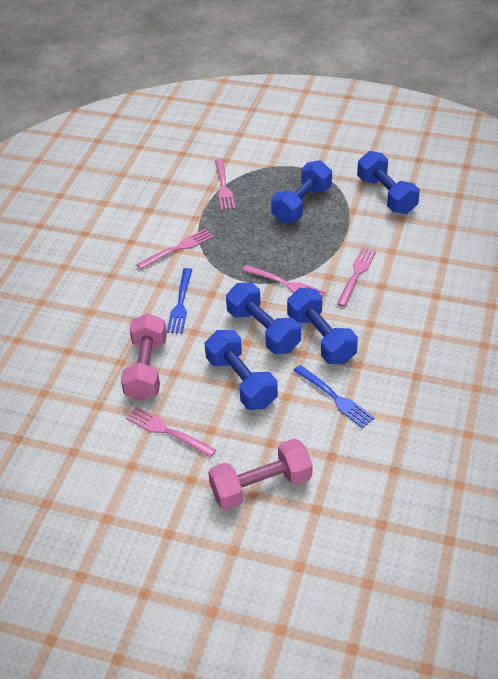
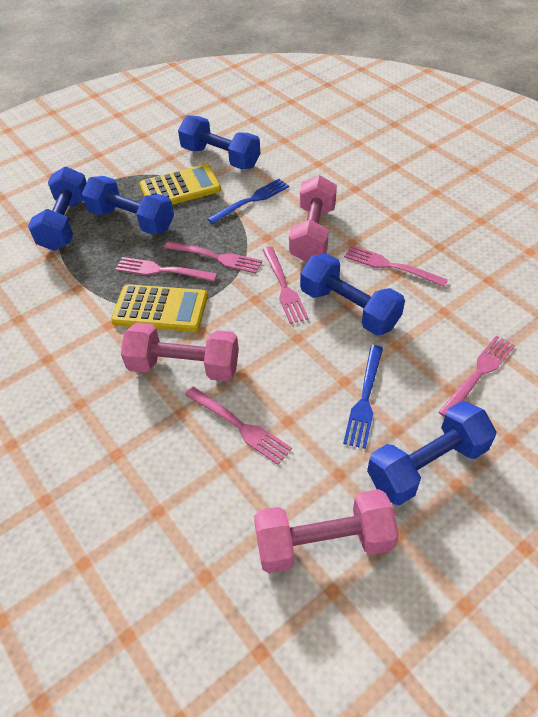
pink dumbbell: [121,313,167,401] [208,438,313,510] = 2 -> [121,323,239,381] [254,489,399,573] [289,175,337,262] = 3
pink fork: [126,407,216,458] [136,229,214,269] [215,159,235,210] [242,265,325,297] [337,247,376,307] = 5 -> [116,257,217,282] [164,241,262,274] [185,387,292,465] [262,247,309,324] [344,245,448,287] [439,335,515,417] = 6
yellow calculator: none = 0 -> [111,284,208,332] [139,164,221,205] = 2

